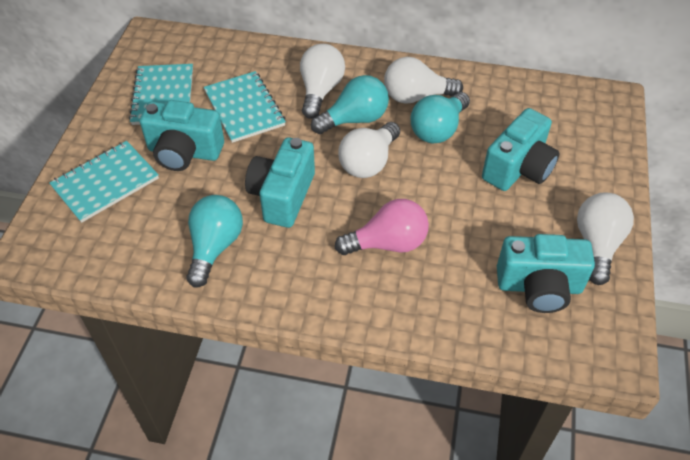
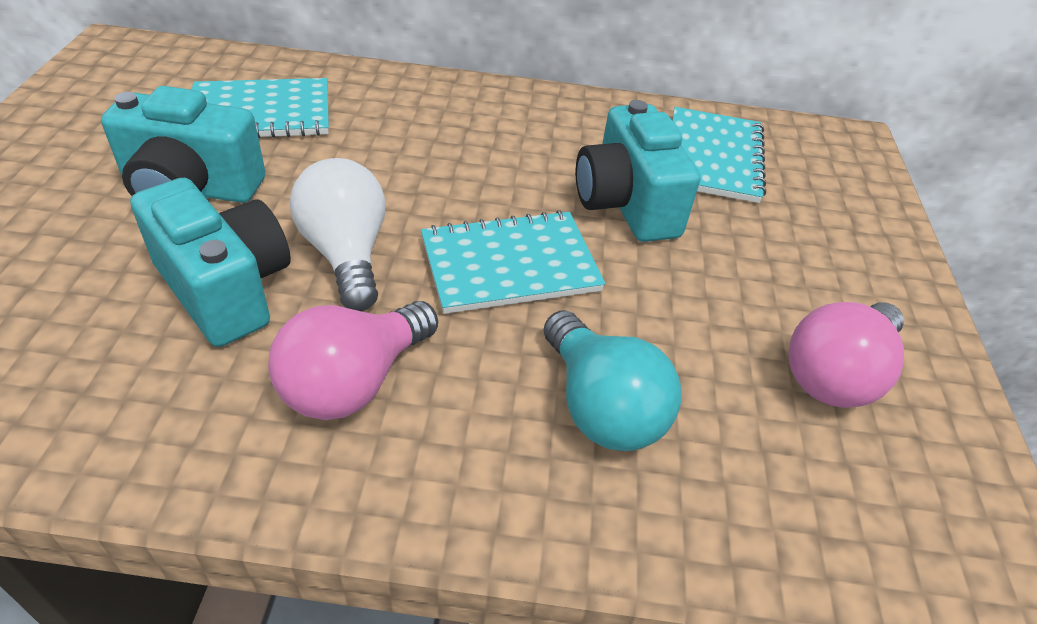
pink light bulb: [335,199,429,255] = 1 -> [268,301,438,420] [788,302,904,408] = 2
turquoise camera: [140,100,224,171] [245,137,315,228] [482,108,559,191] [497,234,595,313] = 4 -> [101,86,265,203] [130,178,291,347] [576,100,701,242] = 3
turquoise light bulb: [186,195,243,287] [311,75,389,134] [410,92,470,143] = 3 -> [544,310,681,451] = 1
white light bulb: [300,44,345,119] [338,122,400,178] [384,57,463,104] [577,192,634,285] = 4 -> [290,158,386,311] = 1

